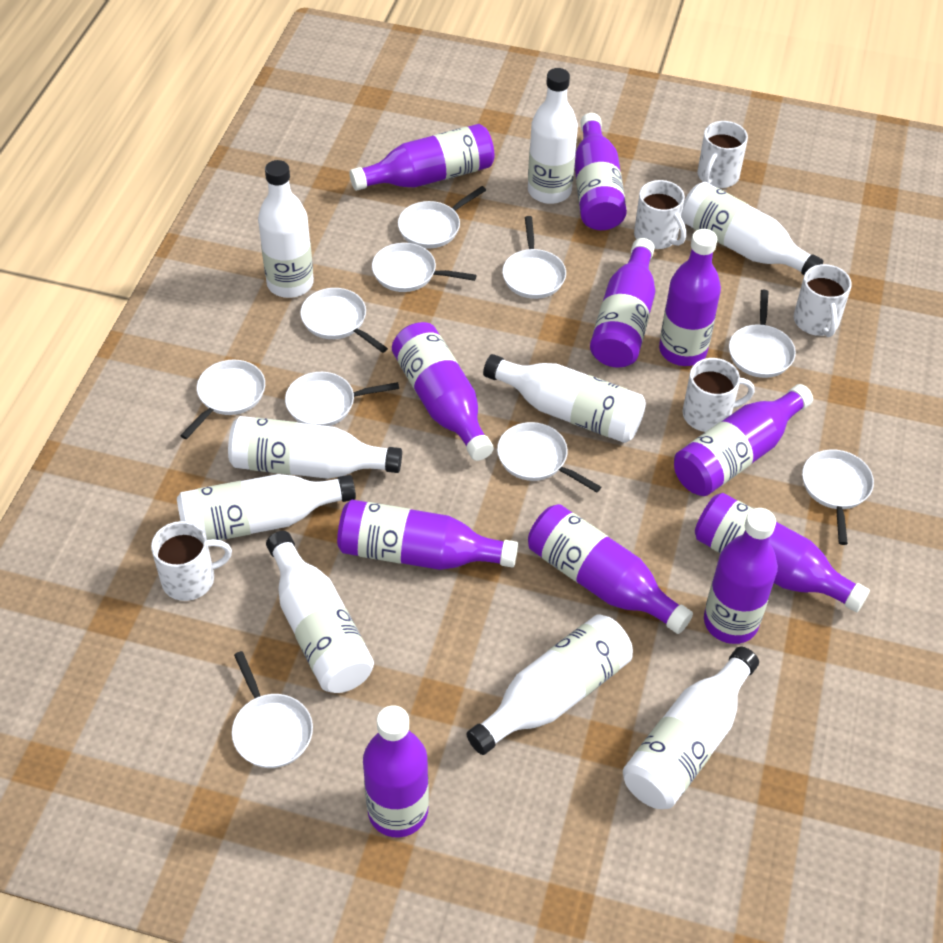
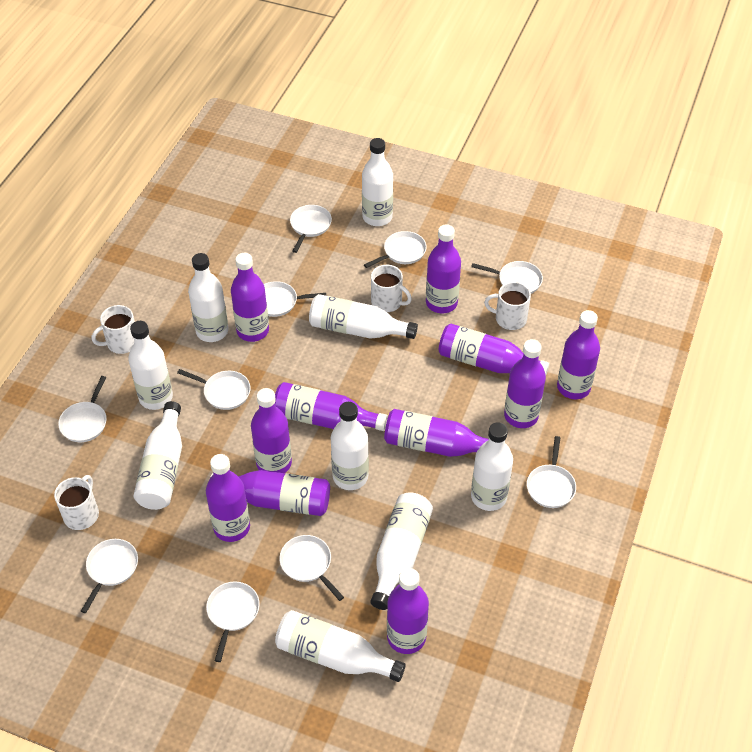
white mug: [151,521,232,601] [634,180,686,249] [683,358,755,432] [697,121,748,188] [794,264,852,337] = 5 -> [54,475,99,530] [92,305,135,354] [371,265,412,312] [484,282,531,330] = 4

